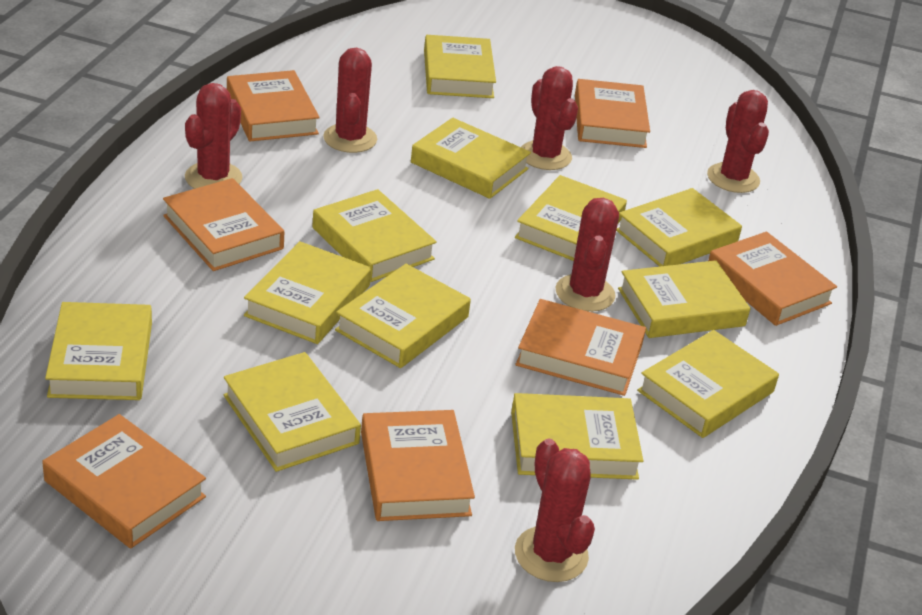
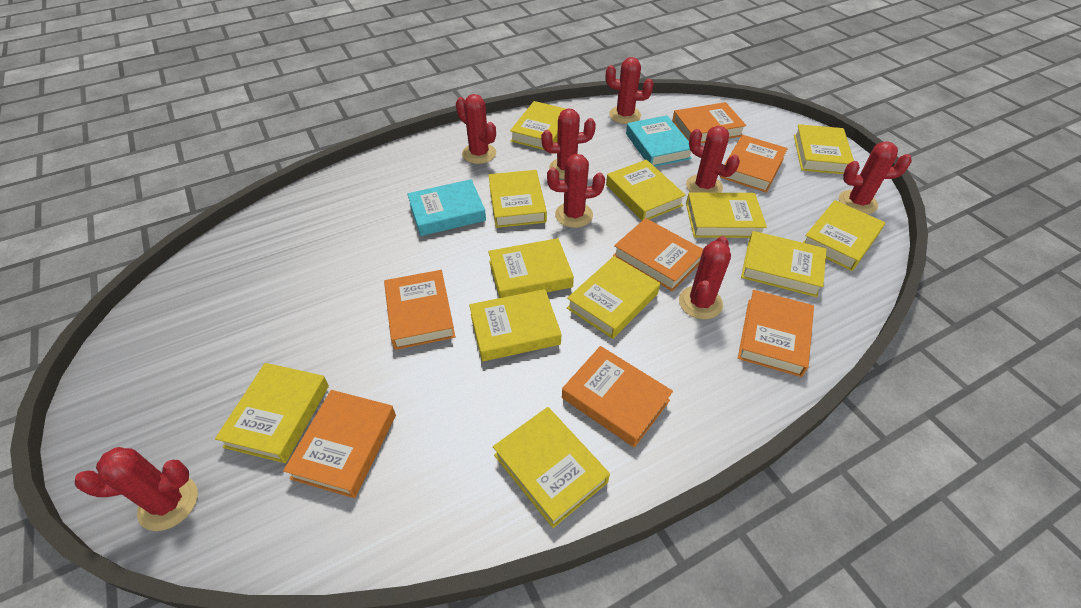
red cactus: [185,83,242,189] [323,48,377,153] [515,439,595,582] [521,66,578,170] [556,198,619,312] [707,90,769,193] = 6 -> [75,447,198,531] [456,94,496,164] [541,108,596,179] [547,154,605,228] [606,57,654,124] [679,236,731,319] [686,126,740,193] [839,141,912,214] = 8
turquoise book: none = 0 -> [407,179,486,236] [626,116,692,167] = 2

